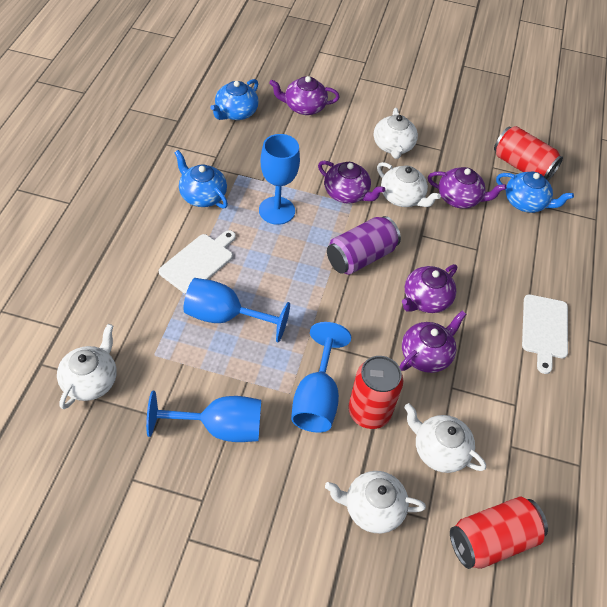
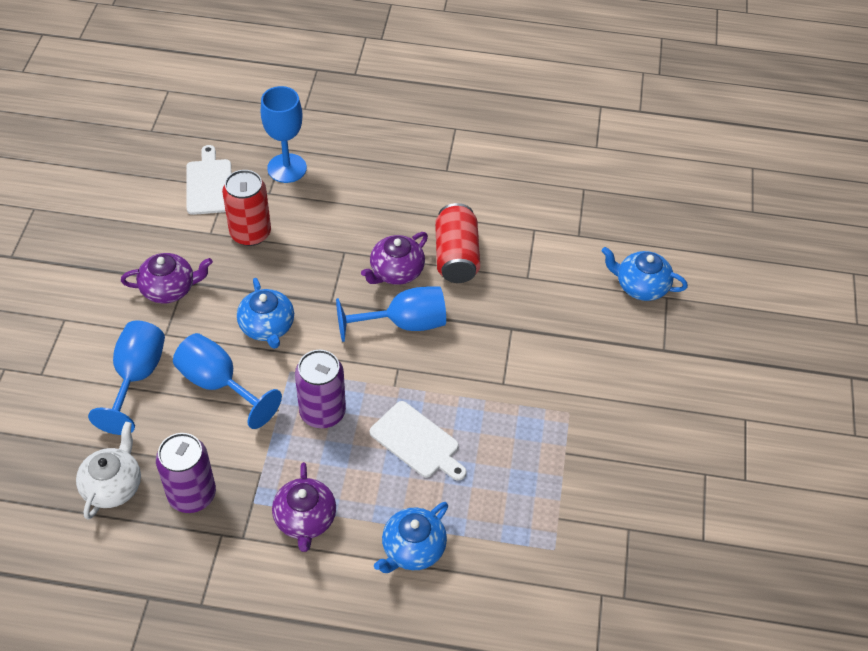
purple can: [327,216,401,275] = 1 -> [156,433,216,513] [295,350,346,428] = 2
purple teapot: [269,76,340,115] [318,161,385,204] [399,311,466,373] [402,264,457,313] [428,167,506,209] = 5 -> [121,253,213,303] [272,462,336,552] [361,232,428,285] = 3
red can: [348,356,403,429] [450,496,548,569] [494,126,563,181] = 3 -> [222,170,271,246] [435,203,480,283] = 2
white teapot: [57,324,117,409] [325,471,426,533] [374,108,418,159] [377,162,441,207] [404,403,486,473] = 5 -> [76,421,141,520] = 1

